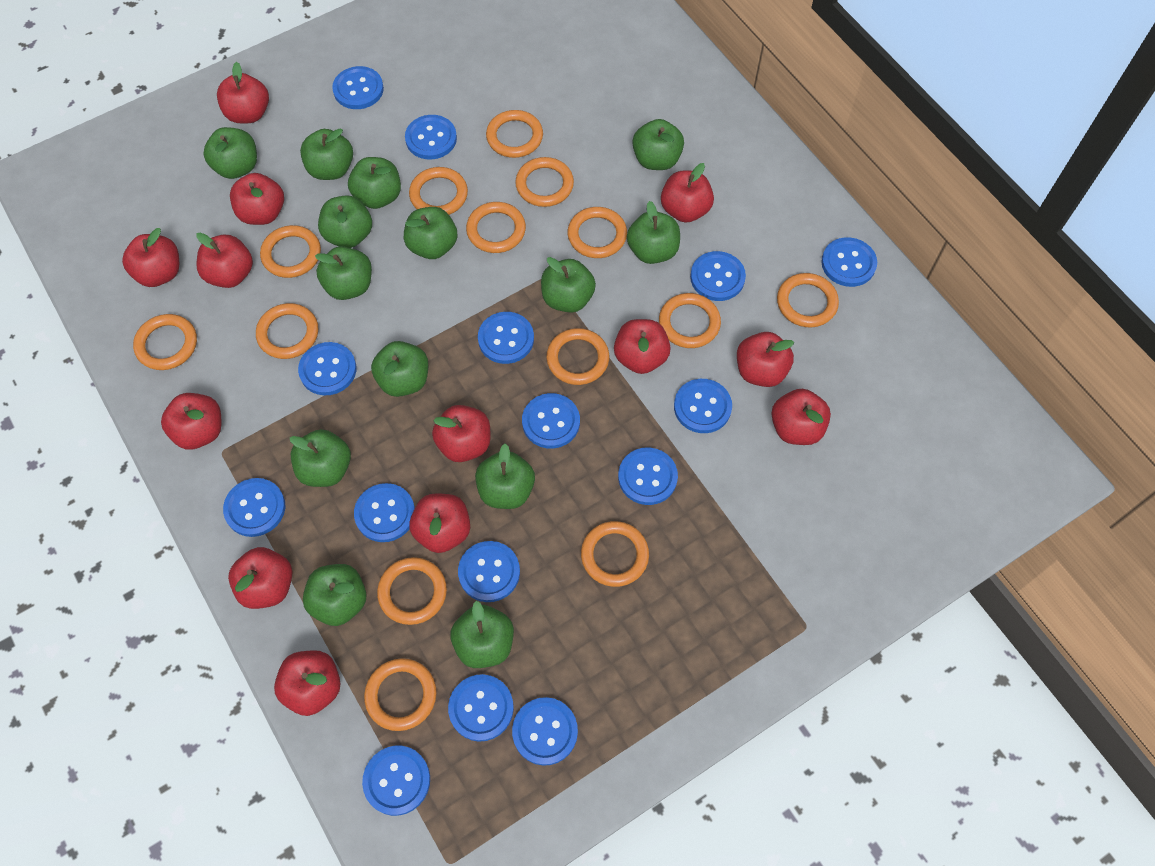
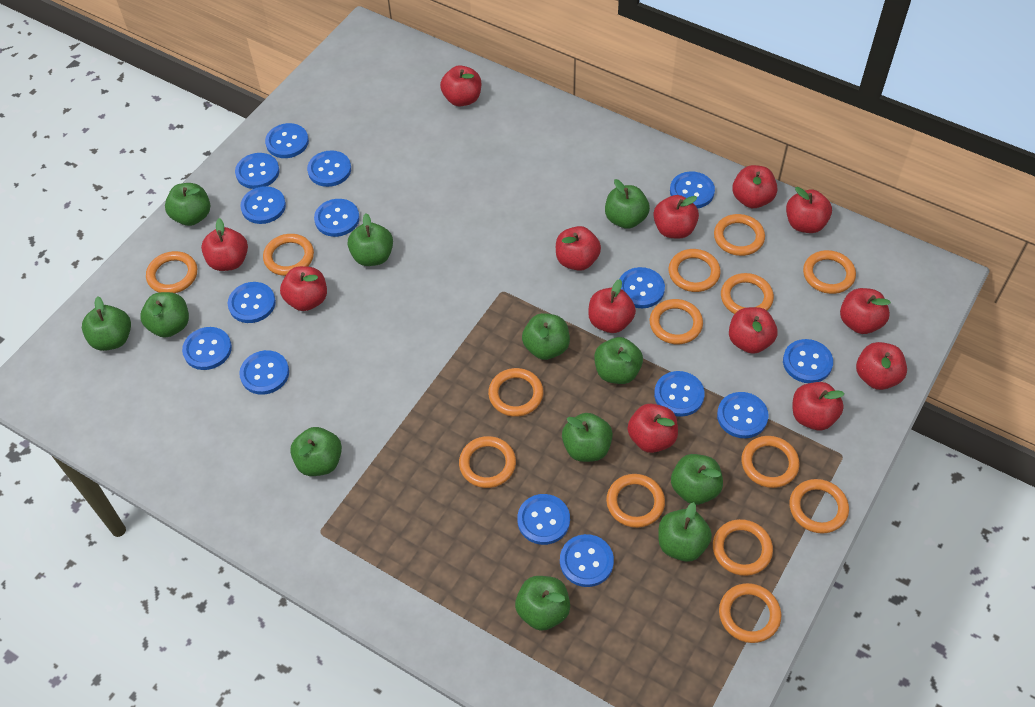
green apple: [203,127,257,179] [290,429,351,487] [300,128,353,180] [303,564,367,626] [315,246,372,300] [318,195,372,248] [348,157,401,209] [371,341,428,397] [404,207,457,259] [450,601,514,668] [475,444,535,509] [541,257,596,313] [627,201,680,264] [632,119,684,170] = 14 -> [82,296,131,351] [140,292,189,338] [165,183,210,226] [290,427,342,476] [348,213,393,266] [515,576,570,631] [522,313,570,360] [562,413,613,462] [594,337,643,384] [605,179,650,229] [658,502,712,562] [671,454,723,505] = 12

